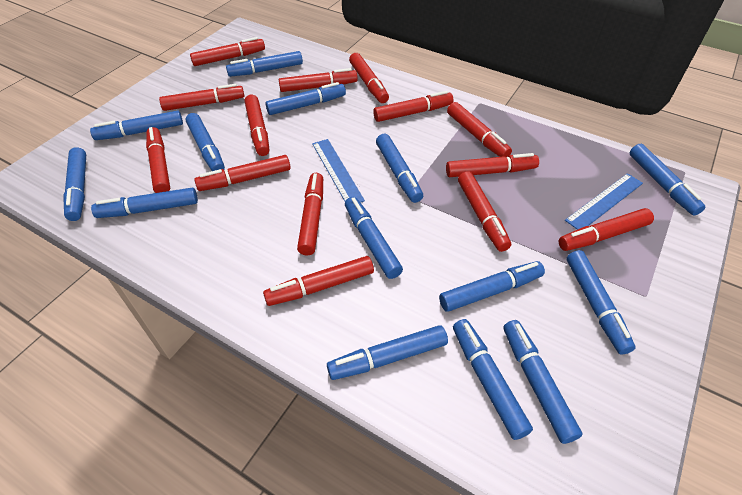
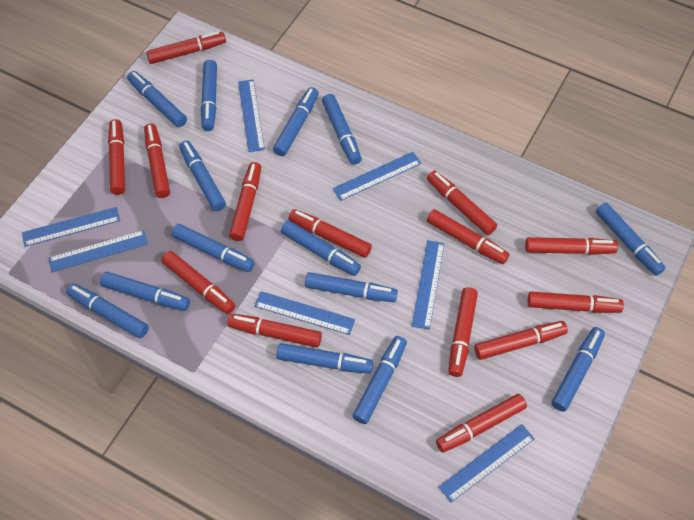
blue ruler: [312,139,365,203] [565,173,643,230] = 2 -> [22,207,120,247] [48,230,148,272] [238,79,265,152] [254,291,355,335] [333,152,421,201] [412,240,445,330] [439,424,535,503] = 7

